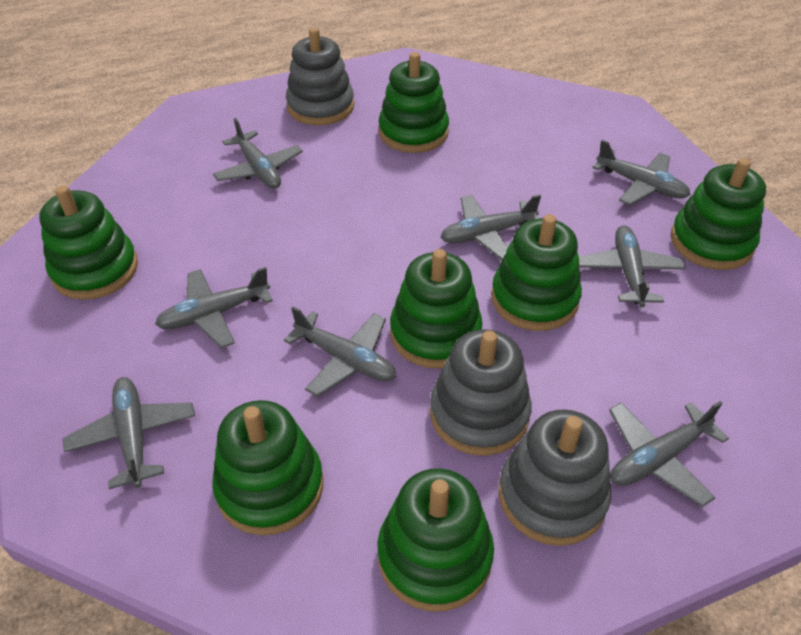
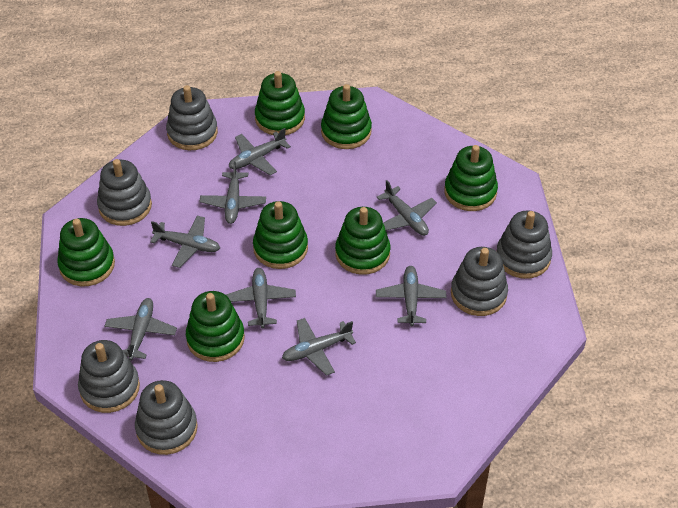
grey stacking toy: [286,28,354,125] [430,329,532,456] [499,409,611,546] = 3 -> [78,340,140,413] [97,159,152,226] [135,380,198,455] [166,85,218,150] [451,247,508,316] [497,210,552,279] = 6

